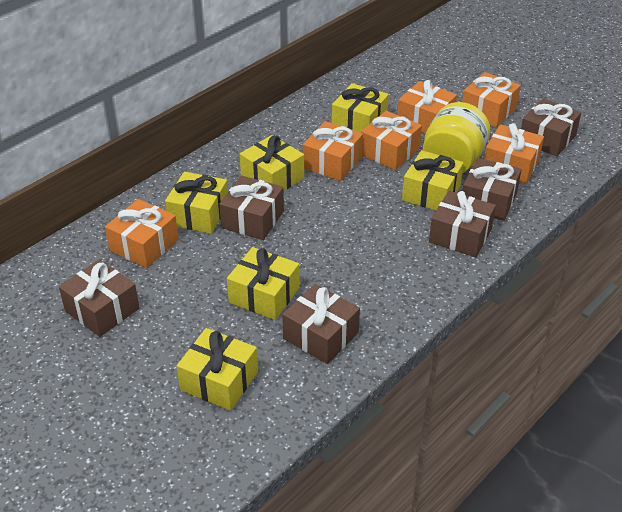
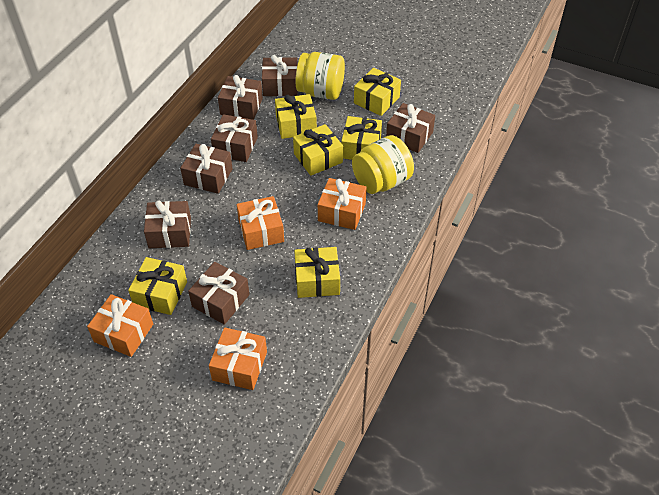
brown gift: [59,259,139,337] [219,176,284,240] [282,284,360,364] [429,191,496,257] [462,158,522,221] [521,98,581,156] = 6 -> [144,201,191,248] [180,144,233,194] [188,262,250,325] [211,114,258,162] [218,75,263,120] [262,55,298,96] [386,103,435,153] = 7
orange gift: [105,199,179,268] [303,121,363,181] [361,111,422,170] [397,80,457,134] [462,72,521,127] [484,123,544,183] = 6 -> [87,294,153,357] [209,327,267,390] [237,196,284,250] [318,178,367,230] = 4
yellow jar: [423,102,490,173] = 1 -> [296,52,345,100] [352,135,414,194] = 2

